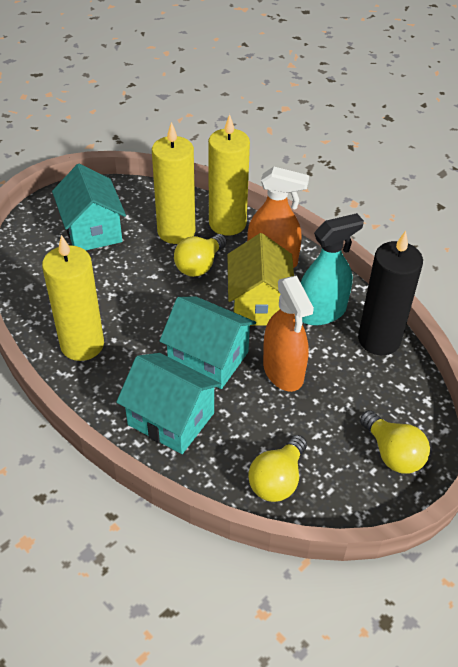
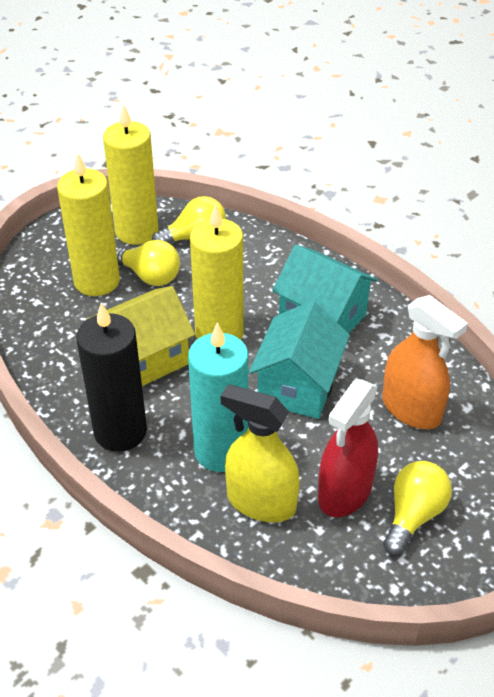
orange spray bottle: [247,167,309,268] [263,276,314,392] = 2 -> [382,295,468,429] = 1
red spray bottle: none = 0 -> [318,379,378,517] = 1
turquoise candle: none = 0 -> [188,322,248,472] = 1
turquoise house: [52,164,126,250] [116,353,222,454] [159,297,256,389] = 3 -> [249,301,350,419] [272,245,377,333] = 2
turquoise spray bottle: [301,213,364,325] = 1 -> none = 0
yellow spray bottle: none = 0 -> [220,384,300,522] = 1

